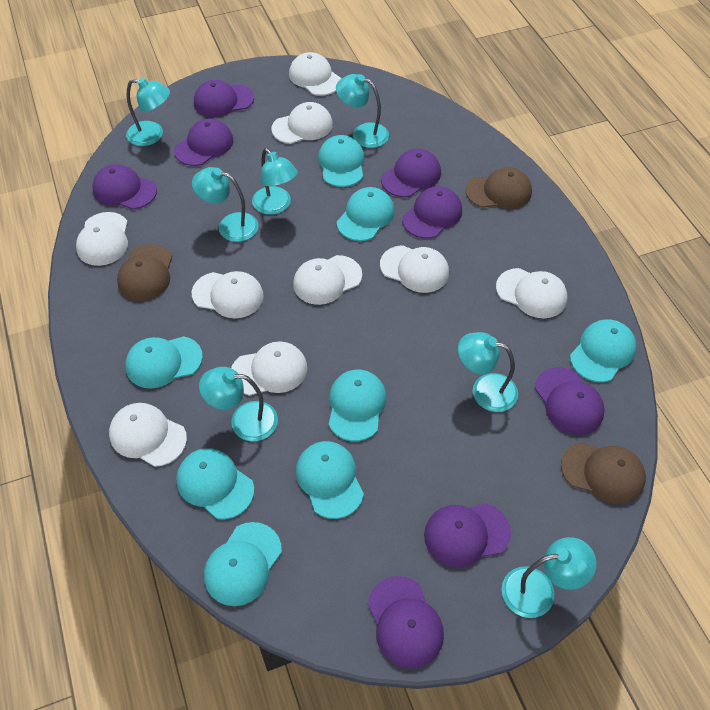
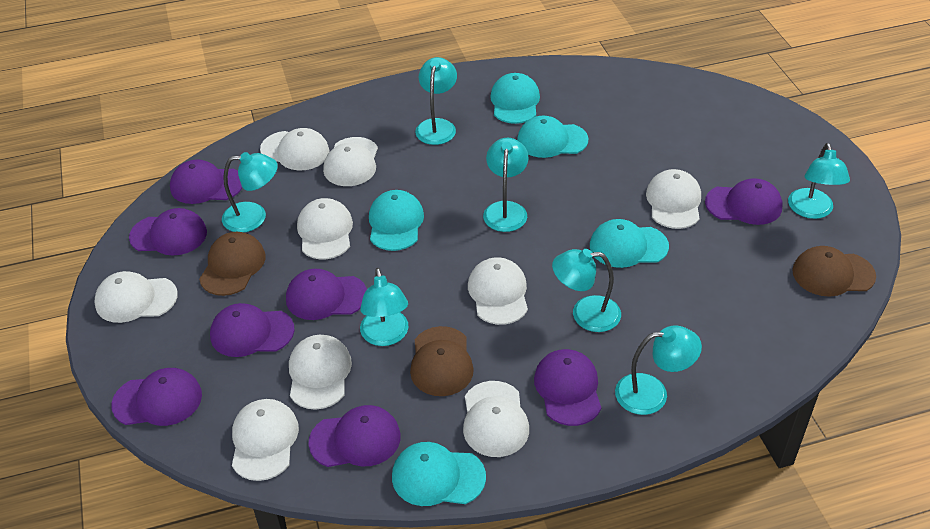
turquoise cap: [125,336,203,389] [176,448,254,519] [204,522,282,606] [296,441,364,519] [318,135,365,187] [329,370,386,441] [337,187,395,241] [570,319,637,382] = 8 -> [369,190,424,251] [392,442,486,506] [490,73,540,124] [517,116,589,158] [590,219,669,268] = 5

